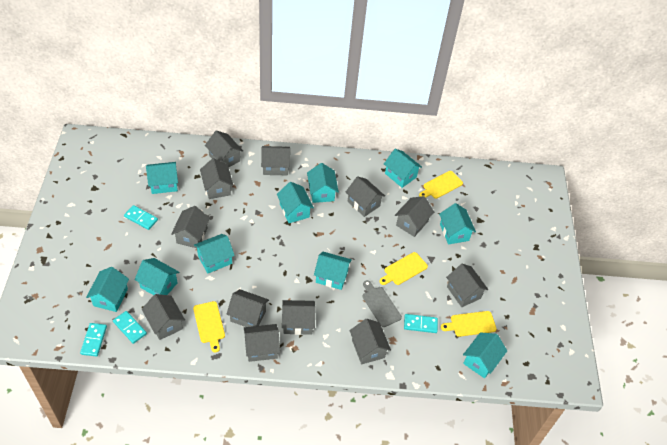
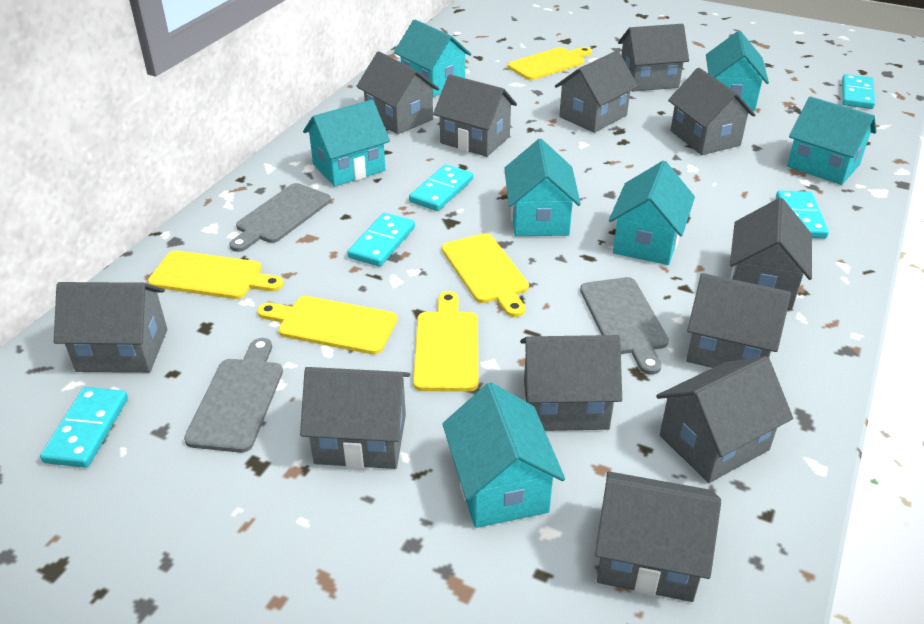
grey cutting board: [363,280,402,327] = 1 -> [184,338,283,453] [229,183,331,252] [580,277,669,375] = 3
turquoise domino: [80,323,107,357] [113,311,147,344] [124,205,158,230] [404,314,438,333] = 4 -> [40,387,128,468] [347,213,415,267] [409,164,473,211] [776,191,829,238] [842,74,875,109] = 5
turquoise house: [86,267,129,312] [135,258,179,295] [146,162,178,194] [194,234,235,274] [277,182,314,223] [307,163,339,203] [314,252,352,290] [384,149,422,188] [439,203,476,245] [463,332,507,378] = 10 -> [303,100,390,187] [394,19,472,97] [442,382,565,528] [504,139,581,236] [609,161,695,265] [706,31,769,111] [787,96,876,185] = 7
yellow cutting board: [193,301,225,352] [379,252,428,285] [419,171,463,199] [441,311,497,337] = 4 -> [148,251,283,299] [257,296,397,354] [413,291,478,392] [442,233,529,317] [508,47,592,80] = 5

